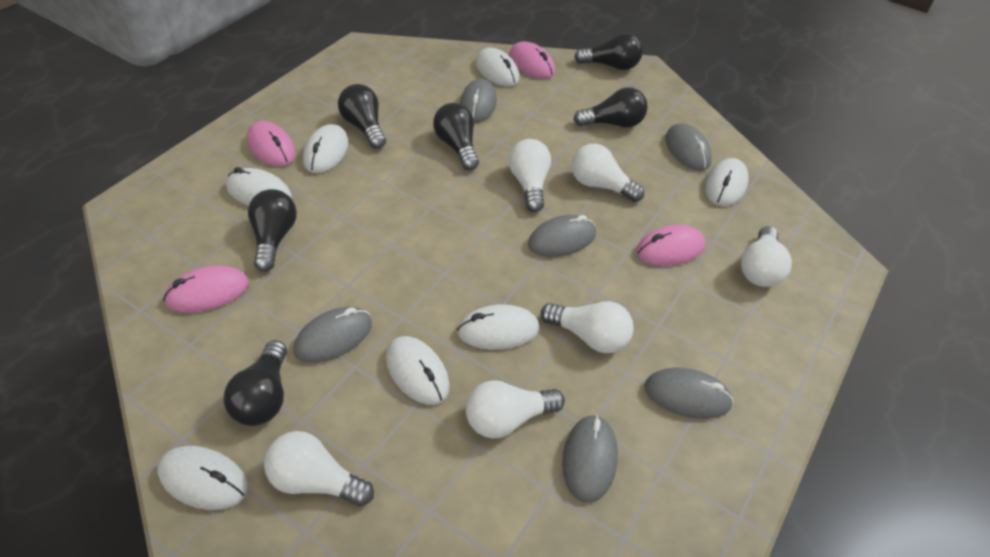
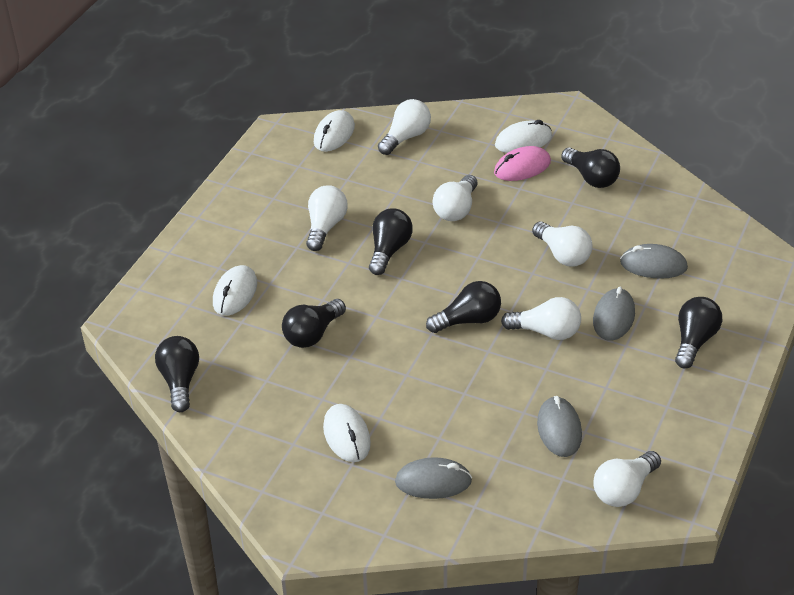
grey mouse: [293,307,372,363] [460,79,497,123] [528,215,596,257] [562,414,618,503] [644,368,734,419] [665,123,712,171] = 6 -> [395,457,472,499] [537,396,582,457] [593,287,635,341] [620,244,688,279] = 4
pink mouse: [163,265,249,313] [247,121,296,166] [509,42,555,79] [636,225,705,266] = 4 -> [494,146,551,181] = 1
white mouse: [157,446,248,510] [226,167,292,206] [303,124,348,173] [386,336,450,405] [457,304,539,350] [476,48,519,86] [705,158,749,206] = 7 -> [213,265,257,316] [314,110,355,152] [323,404,371,462] [495,120,552,153] = 4

